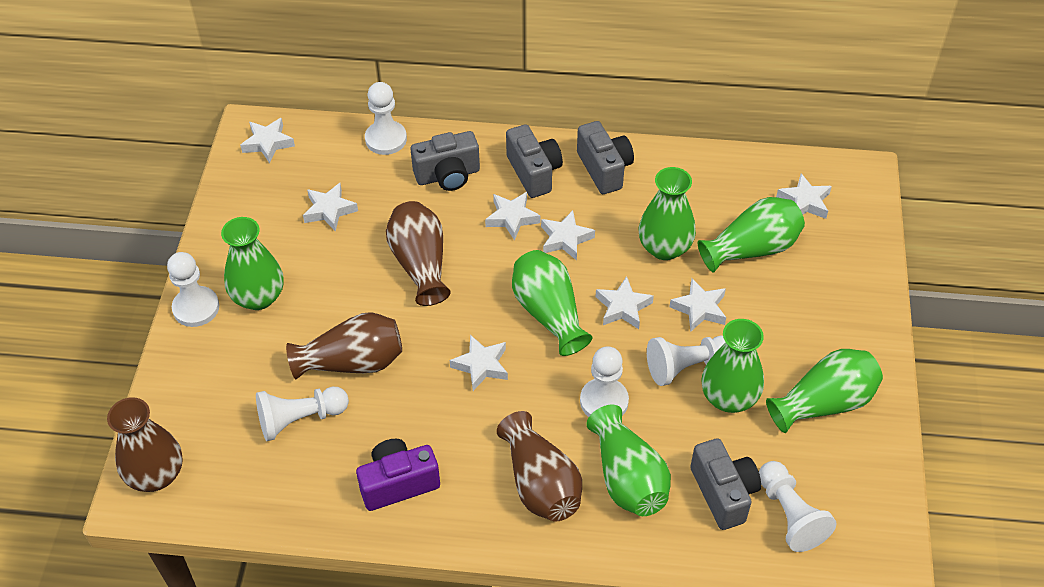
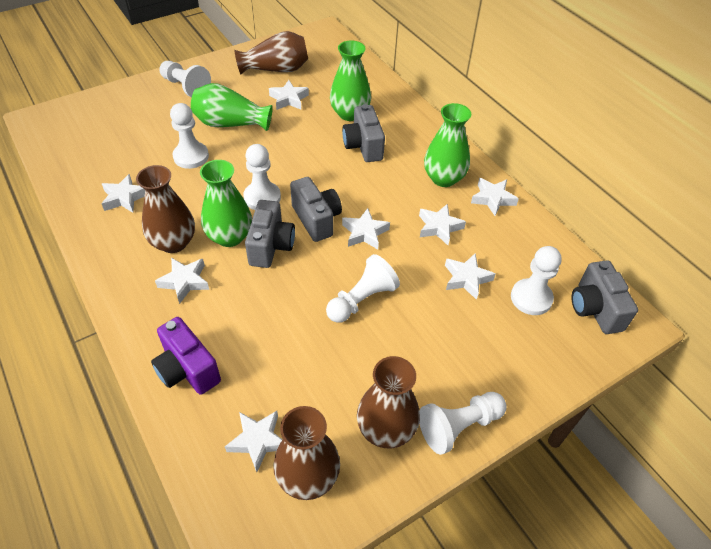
green vase: [221,217,284,310] [512,250,593,356] [586,405,671,516] [639,167,696,260] [698,197,805,273] [701,319,764,413] [766,349,883,433] = 7 -> [191,83,273,131] [200,160,252,247] [330,40,371,121] [424,103,471,187] = 4

